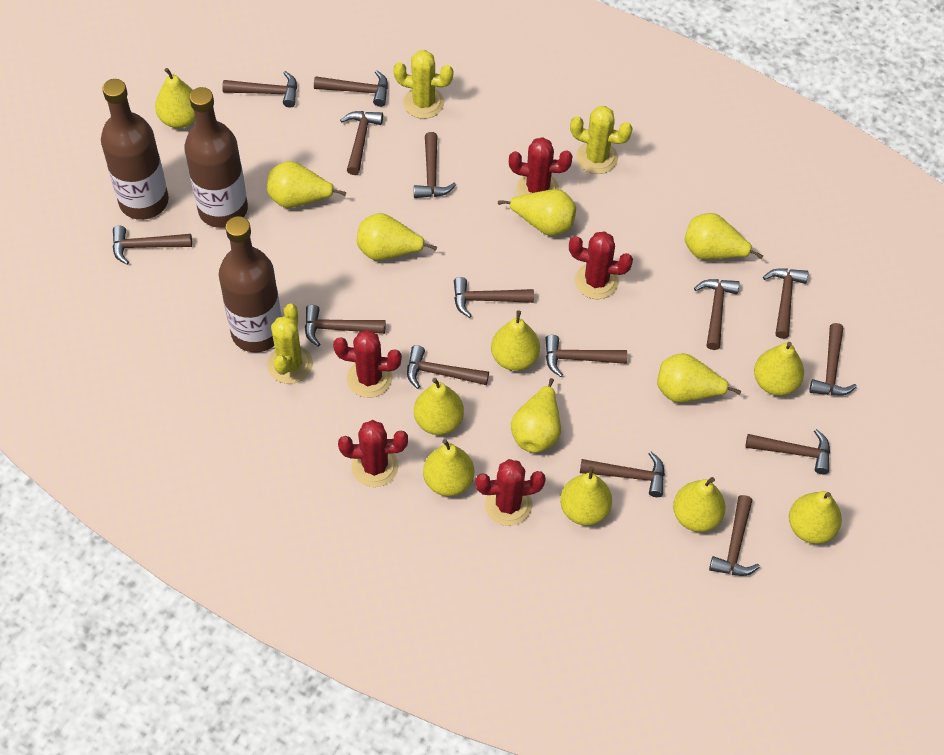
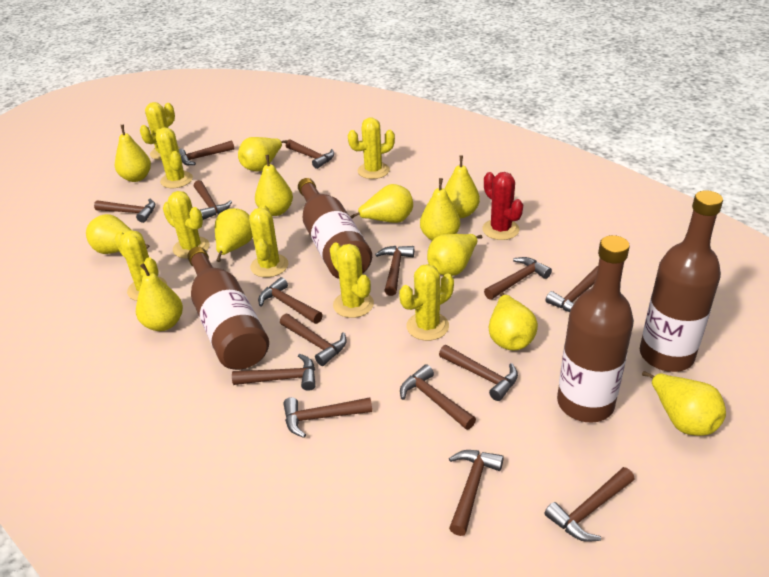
brown bottle: [101,79,169,220] [184,87,248,228] [219,216,282,352] = 3 -> [187,247,269,370] [298,178,372,279] [557,235,634,423] [640,190,723,372] = 4
red cactus: [333,330,402,398] [338,420,408,487] [475,459,546,526] [509,137,573,196] [569,231,633,299] = 5 -> [482,172,523,240] = 1
yellow cactus: [267,304,313,384] [393,50,453,119] [570,106,633,174] = 3 -> [114,230,167,301] [140,102,180,160] [155,127,193,188] [163,191,210,259] [249,205,289,277] [330,242,374,318] [348,118,395,179] [399,264,454,341] = 8
yellow pear: [155,68,195,128] [267,161,346,208] [357,213,437,261] [414,378,464,435] [423,439,474,496] [491,310,540,371] [498,189,576,236] [511,378,561,453] [560,466,612,526] [657,353,741,403] [673,477,726,532] [685,213,763,260] [754,342,804,396] [789,491,842,544] = 14 -> [86,214,149,254] [115,125,151,182] [136,263,183,331] [215,208,253,262] [238,137,288,172] [255,155,293,216] [350,184,413,223] [420,178,460,241] [427,234,482,276] [444,156,480,218] [489,292,538,350] [642,371,726,436] = 12

